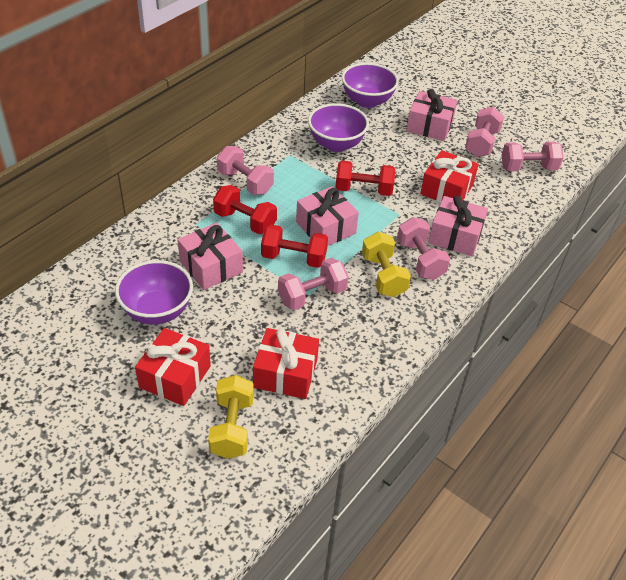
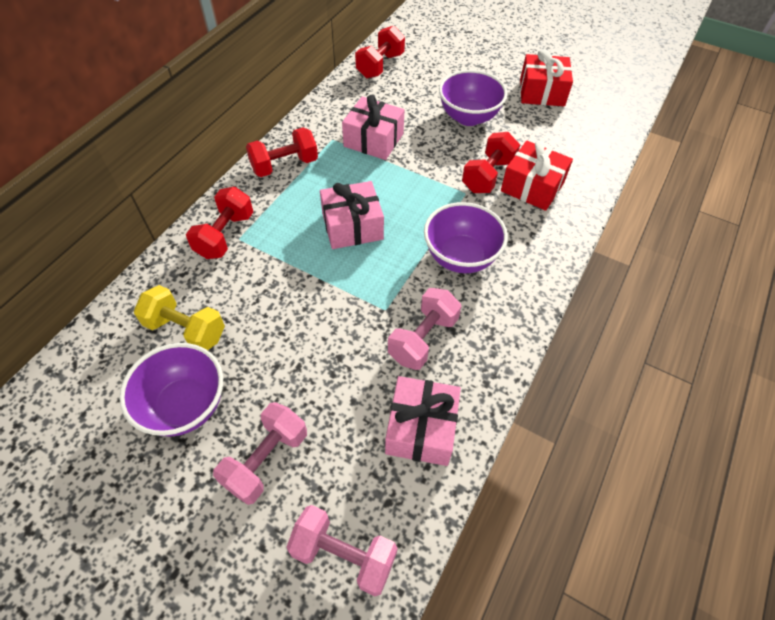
pink dumbbell: [217,146,274,195] [278,258,349,310] [397,217,450,280] [465,107,504,157] [501,142,564,172] = 5 -> [213,402,307,505] [287,505,398,596] [388,288,462,370] = 3
pink gift: [178,223,243,290] [296,186,359,246] [406,89,457,141] [428,195,488,256] = 4 -> [320,181,384,249] [342,95,405,160] [385,376,461,466] = 3
red dumbbell: [213,185,277,234] [261,225,328,268] [335,160,395,196] = 3 -> [186,187,253,259] [246,127,318,177] [355,26,405,78] [462,132,520,193] = 4
red gift: [135,328,211,406] [253,328,319,399] [420,150,479,202] = 3 -> [501,140,573,211] [520,49,573,106] = 2
yellow dumbbell: [208,375,254,459] [362,232,411,297] = 2 -> [134,285,225,350] = 1

